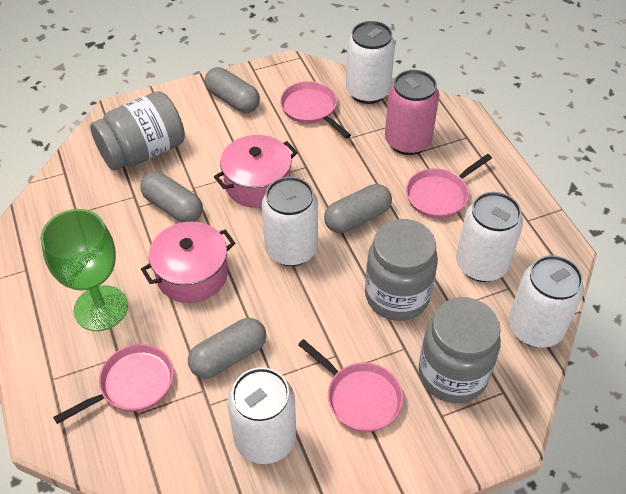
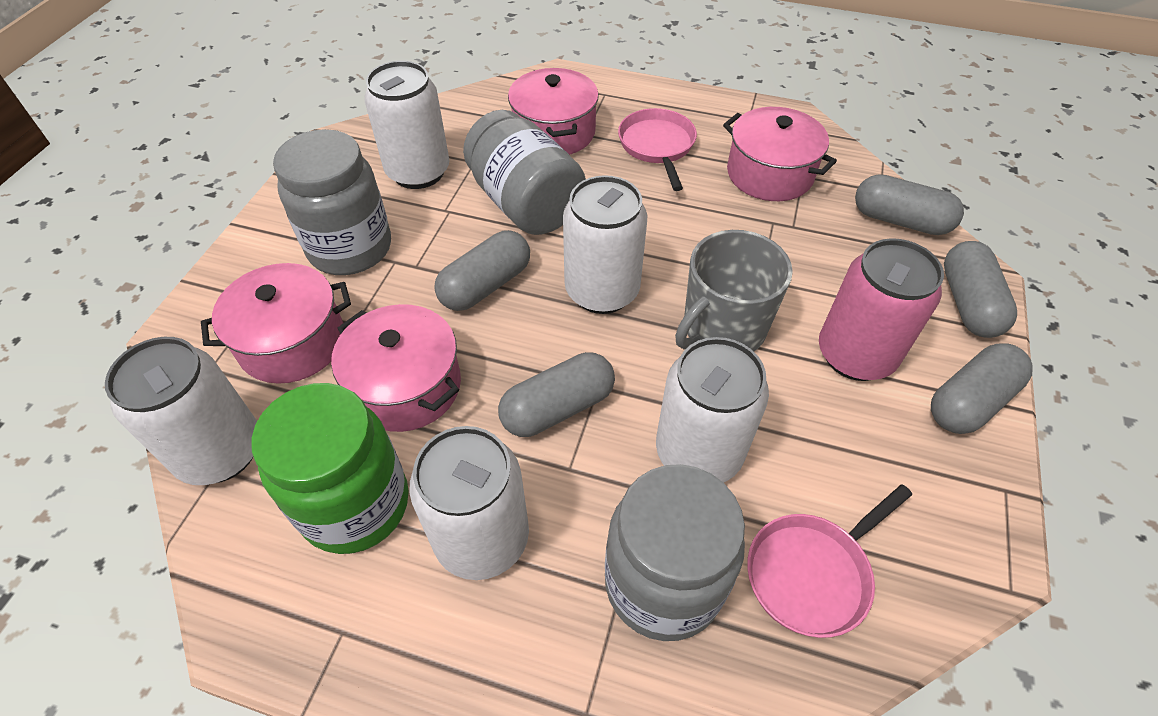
green goblet: [40,209,128,331] = 1 -> none = 0
green jar: none = 0 -> [251,383,409,554] = 1
grey capsule: [140,172,203,222] [188,318,266,379] [205,67,260,113] [324,184,392,233] = 4 -> [434,230,530,311] [498,352,615,437] [855,174,964,235] [931,343,1033,434] [944,241,1017,338] = 5
grey mug: none = 0 -> [675,230,793,351] = 1
pink pan: [53,344,174,424] [280,81,351,138] [298,339,403,432] [406,154,492,219] = 4 -> [618,108,697,191] [747,484,912,638] = 2
pink pot: [141,222,235,303] [214,135,298,208] = 2 -> [201,263,351,384] [331,304,461,432] [508,68,599,155] [723,107,837,201] = 4

